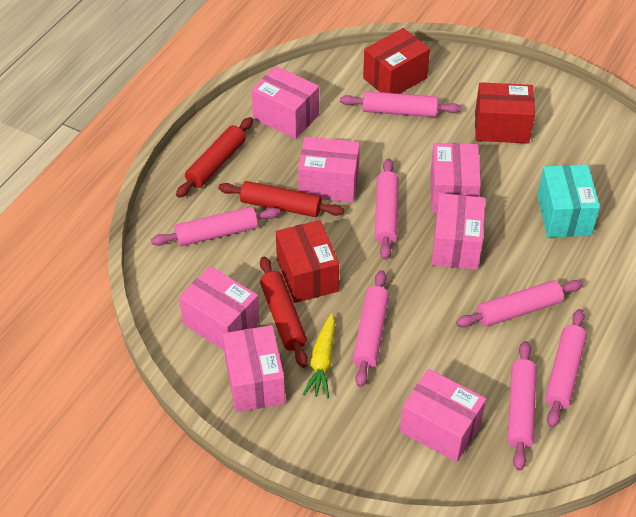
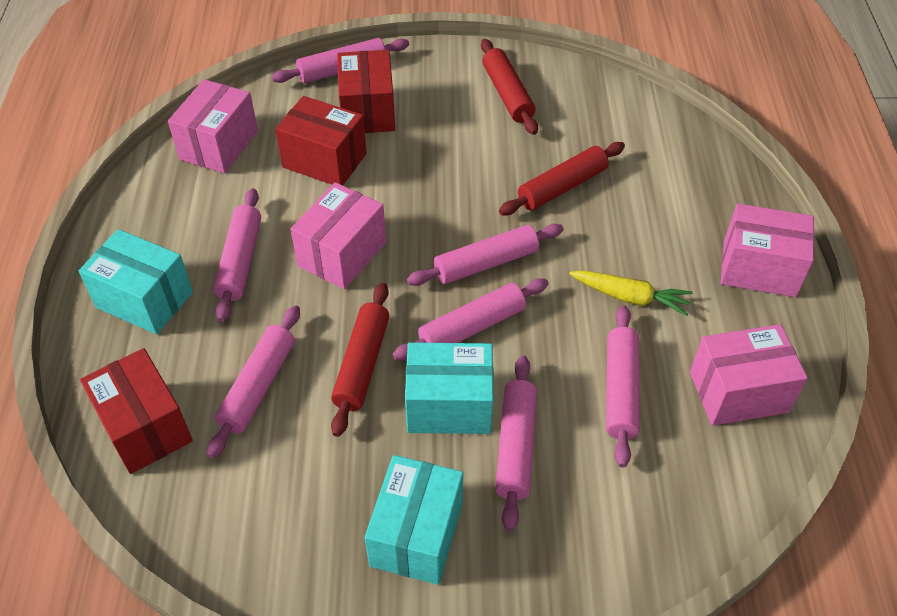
pink box: [179,266,260,350] [223,325,285,412] [251,66,319,139] [298,137,360,203] [400,369,486,462] [430,143,481,213] [432,193,486,270] = 7 -> [168,79,258,173] [290,182,386,289] [690,324,808,426] [721,204,814,297] = 4
turquoise box: [537,165,600,237] = 1 -> [79,229,193,334] [365,455,463,585] [405,342,494,434] = 3

